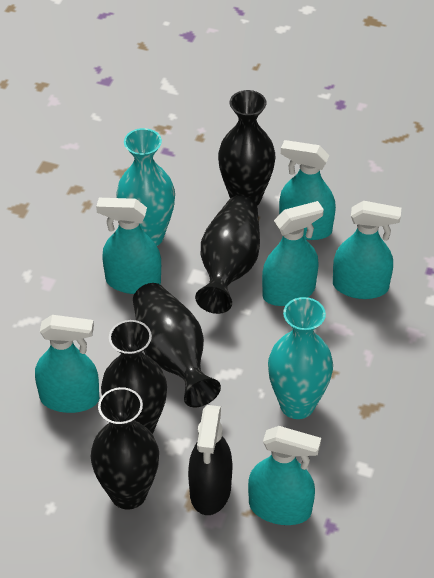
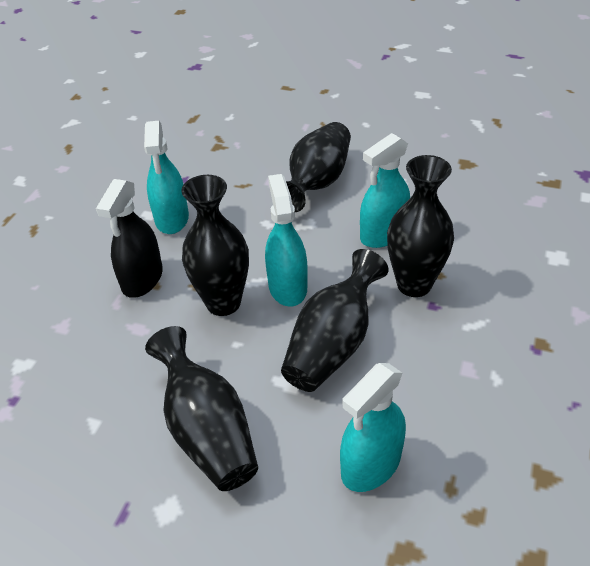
turquoise spray bottle: [35,315,99,413] [96,198,161,294] [248,426,321,525] [262,201,324,306] [279,140,336,240] [333,201,401,299] = 6 -> [144,121,189,234] [265,174,308,307] [340,363,406,492] [360,133,410,248] = 4
turquoise vase: [116,128,175,246] [268,297,333,419] = 2 -> none = 0

